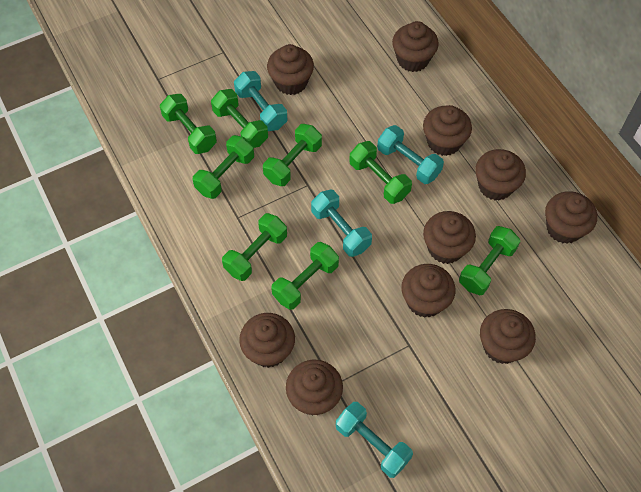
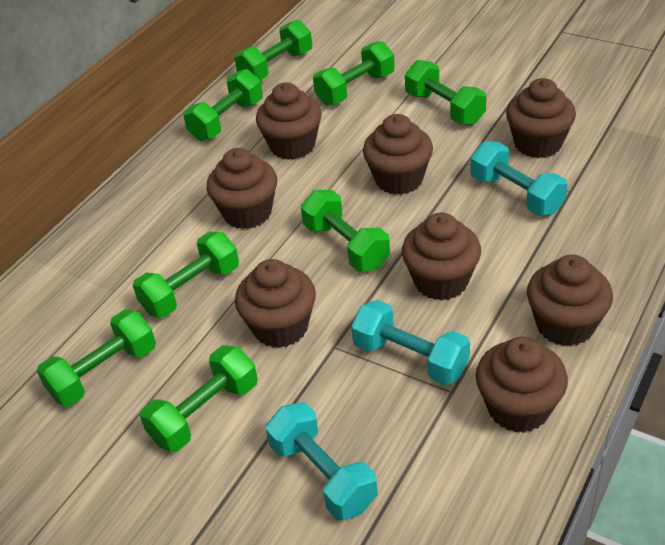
brown cupcake: [239,313,295,368] [267,44,314,95] [286,359,343,416] [392,21,439,72] [401,264,456,318] [423,105,472,156] [423,211,476,264] [475,149,526,201] [480,309,536,364] [545,191,597,244] = 10 -> [206,148,277,229] [235,259,316,348] [256,82,322,160] [363,114,433,195] [402,213,481,300] [475,336,568,433] [506,78,576,158] [527,254,613,346] = 8
turquoise dumbbell: [234,71,287,131] [311,190,372,257] [336,402,413,478] [377,125,444,184] = 4 -> [266,402,378,520] [351,300,470,385] [470,141,567,216] = 3

